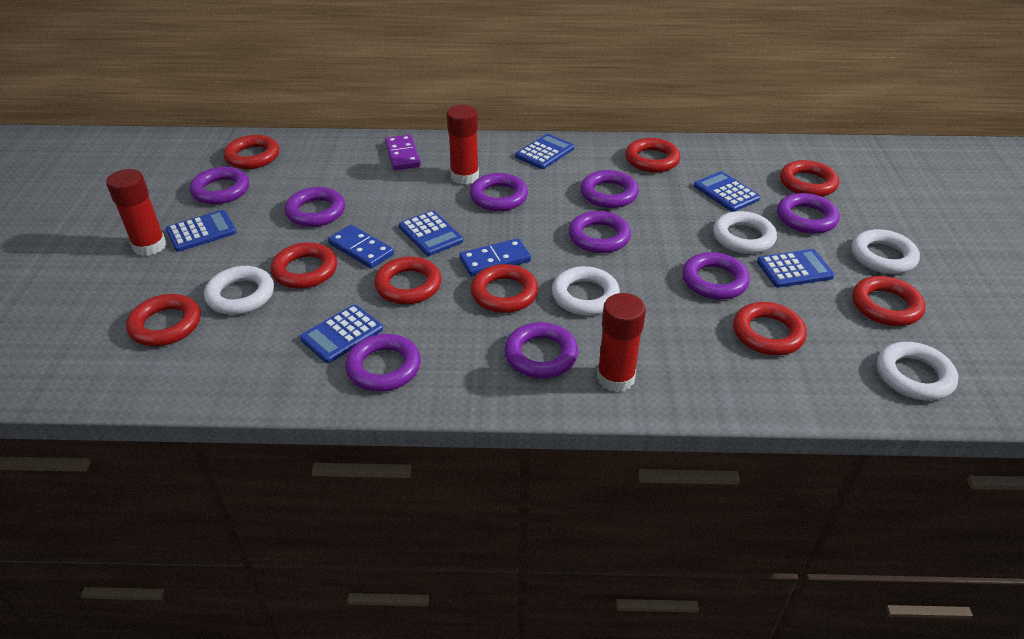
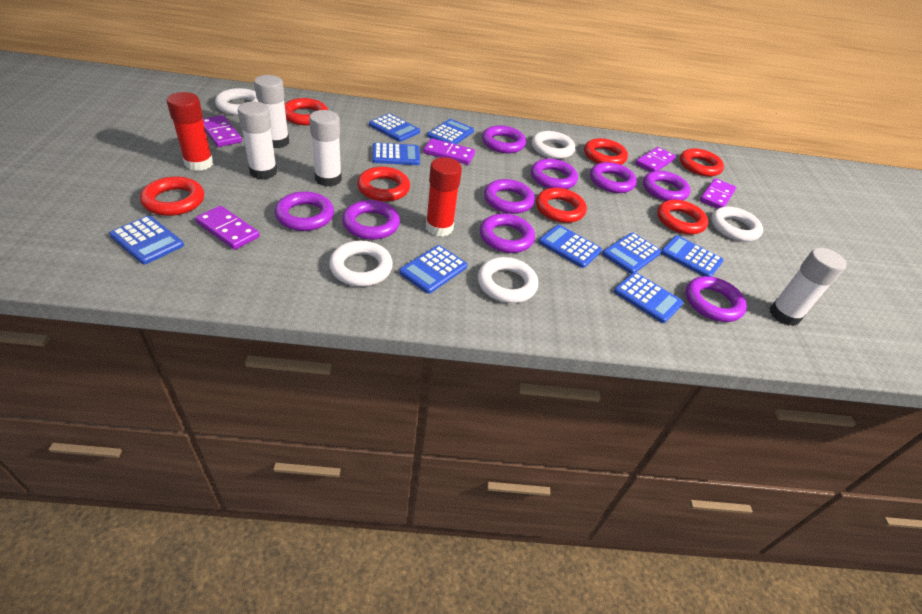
blue calculator: [166,210,237,252] [300,304,383,363] [399,210,463,256] [515,134,574,169] [694,171,760,212] [757,249,835,288] = 6 -> [109,216,184,264] [369,113,420,142] [372,143,420,165] [399,245,467,294] [427,119,474,144] [539,225,602,268] [602,233,662,274] [614,272,683,323] [661,235,723,277] = 9
blue domino: [328,225,394,269] [459,238,531,276] = 2 -> none = 0
purple domino: [385,134,421,170] = 1 -> [195,206,260,250] [203,115,242,147] [423,138,475,165] [635,147,676,172] [700,178,736,209] = 5
red glue stick: [106,169,166,256] [447,104,479,184] [597,293,646,392] = 3 -> [166,92,213,171] [426,157,462,236] = 2
red ring: [126,294,201,346] [223,135,279,169] [271,242,337,289] [374,257,442,304] [471,264,538,313] [625,138,681,173] [733,302,807,355] [780,160,839,197] [852,276,925,326] = 9 -> [140,176,204,216] [284,98,328,125] [357,167,410,202] [536,188,587,223] [584,138,628,165] [657,200,708,235] [680,148,724,177] = 7
white glue stick: none = 0 -> [238,102,277,179] [254,75,289,148] [309,110,342,187] [769,248,847,326] = 4

